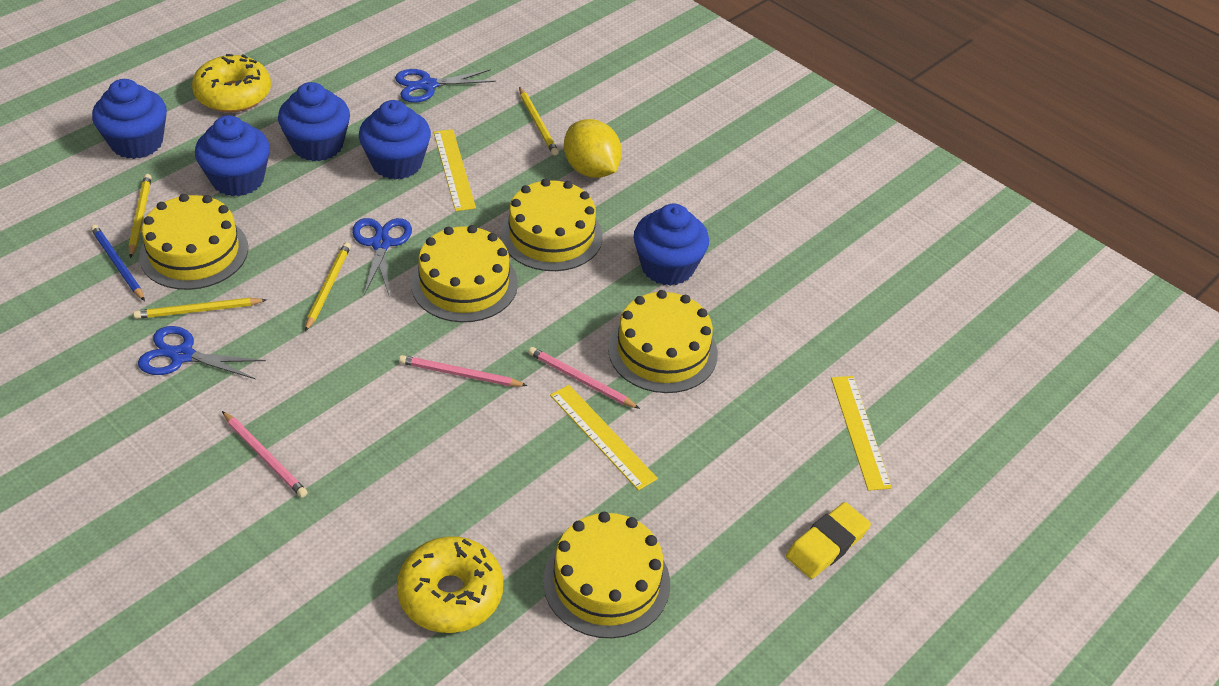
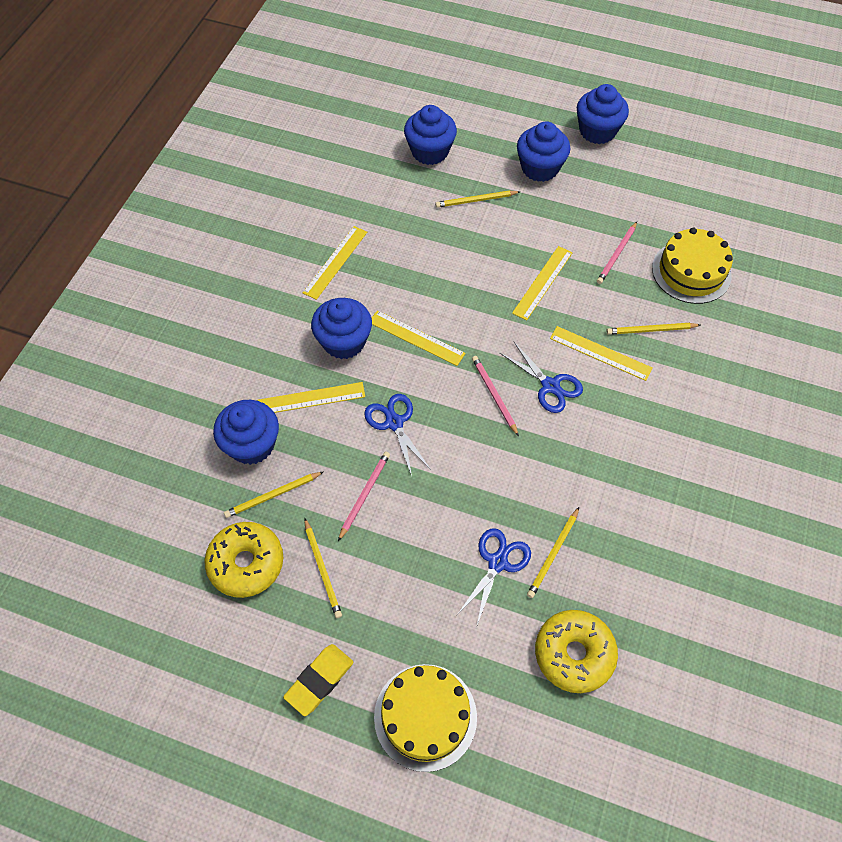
blue pencil: [91,225,145,301] = 1 -> none = 0
yellow cake: [139,194,248,290] [411,225,518,322] [501,179,603,271] [543,512,670,638] [608,290,718,393] = 5 -> [374,664,477,772] [652,228,733,304] = 2
yellow lemon: [564,119,622,178] = 1 -> none = 0
yellow pencil: [129,174,152,258] [133,298,267,319] [305,242,351,332] [519,87,559,156] = 4 -> [224,472,323,518] [304,518,342,618] [435,190,520,208] [527,507,579,598] [606,323,700,335] = 5
yellow ruler: [434,129,476,211] [550,385,658,491] [831,376,892,491] = 3 -> [257,382,365,413] [303,226,367,300] [372,310,466,366] [512,246,573,321] [550,326,653,381] = 5

